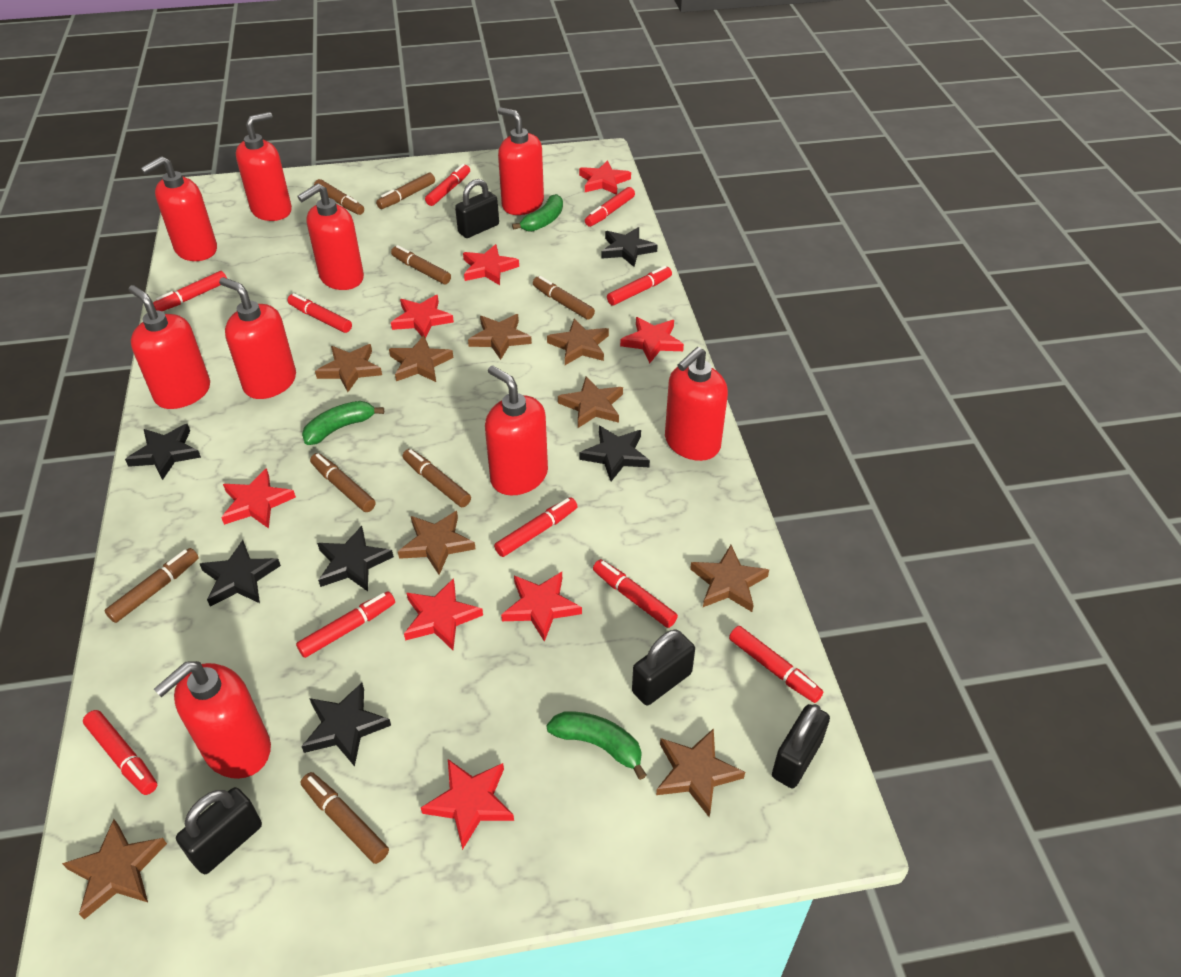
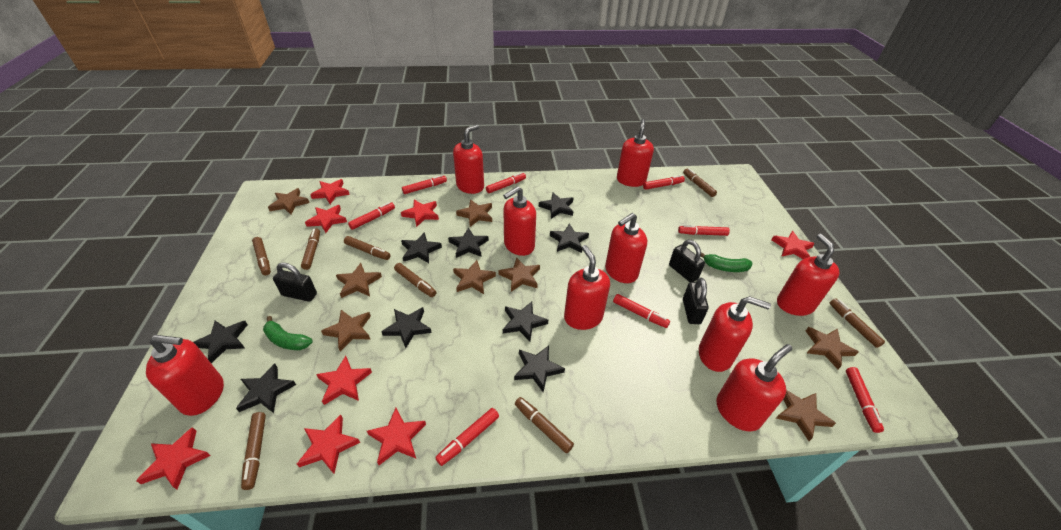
black padlock: [176,787,262,874] [455,179,499,238] [632,630,695,706] [772,704,830,788] = 4 -> [273,263,317,302] [669,240,705,282] [683,278,709,324] = 3
black star: [125,424,201,480] [200,540,281,607] [301,683,391,767] [317,526,394,591] [580,426,650,481] [602,227,658,267] = 6 -> [193,321,248,363] [236,363,296,413] [381,307,432,348] [401,232,442,263] [448,228,489,258] [503,302,548,342] [514,345,565,392] [539,193,573,219] [550,223,589,253] = 9
brown star: [62,819,167,919] [315,344,382,392] [389,335,453,382] [398,511,475,575] [468,314,532,360] [547,318,609,365] [558,376,623,428] [656,728,745,817] [690,545,769,612] = 9 -> [268,188,309,215] [321,310,371,352] [336,263,382,298] [453,260,496,294] [456,199,492,227] [498,257,540,292] [776,390,836,441] [806,327,858,369] = 8
green banana: [302,401,384,445] [512,194,563,232] [546,711,647,780] = 3 -> [263,316,313,350] [701,252,752,272] = 2
red marker: [83,710,157,795] [153,271,227,311] [287,293,352,333] [296,591,395,658] [425,164,470,206] [494,497,578,557] [585,187,635,227] [593,559,678,628] [607,266,672,306] [729,626,824,703] = 10 -> [348,202,395,230] [402,175,447,194] [435,408,499,466] [486,172,526,193] [613,294,670,328] [643,175,685,190] [678,225,730,236] [846,367,884,433] = 8

